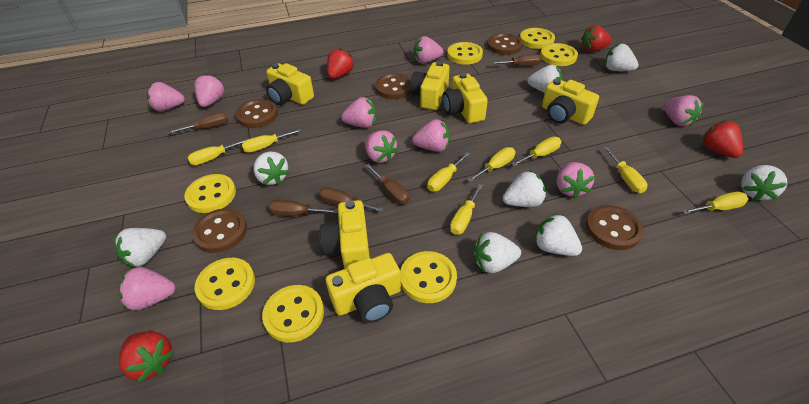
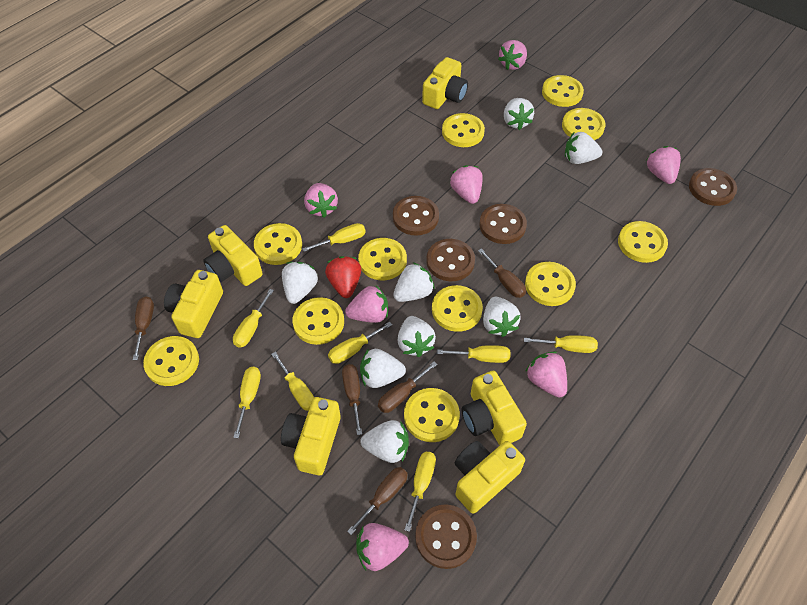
pink strawberry: [119,267,176,310] [147,82,185,112] [194,74,225,107] [341,97,376,128] [365,130,398,163] [412,119,450,152] [414,36,443,64] [557,162,595,199] [663,95,703,127] = 9 -> [304,183,338,218] [345,286,388,323] [356,523,409,571] [450,165,483,204] [498,40,527,70] [525,351,567,398] [646,146,681,184] = 7
red strawberry: [119,332,174,382] [327,48,354,79] [581,25,612,52] [701,120,743,158] = 4 -> [325,256,361,298] = 1
yellow button: [184,174,236,213] [194,258,255,310] [262,285,324,342] [400,251,457,303] [447,42,483,65] [520,28,555,49] [540,43,578,66] = 7 -> [143,336,199,386] [254,223,302,265] [292,297,344,345] [358,238,407,280] [404,388,460,442] [432,285,483,332] [442,113,485,147] [525,262,576,306] [542,75,584,107] [562,108,606,140] [618,221,668,263] = 11

